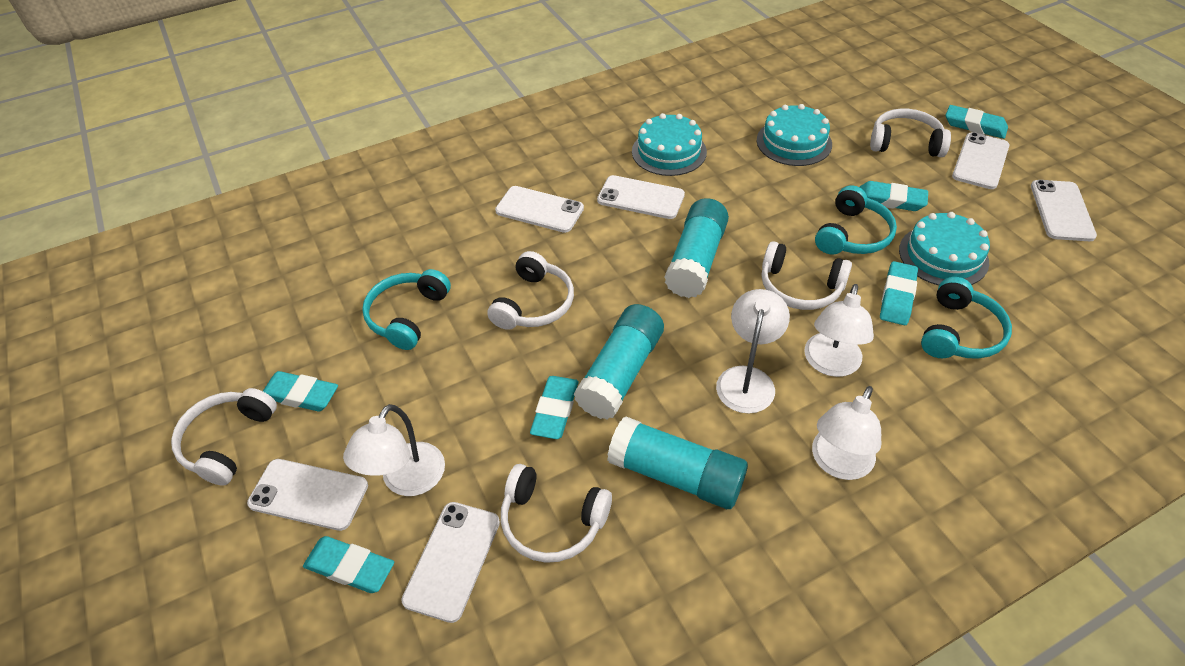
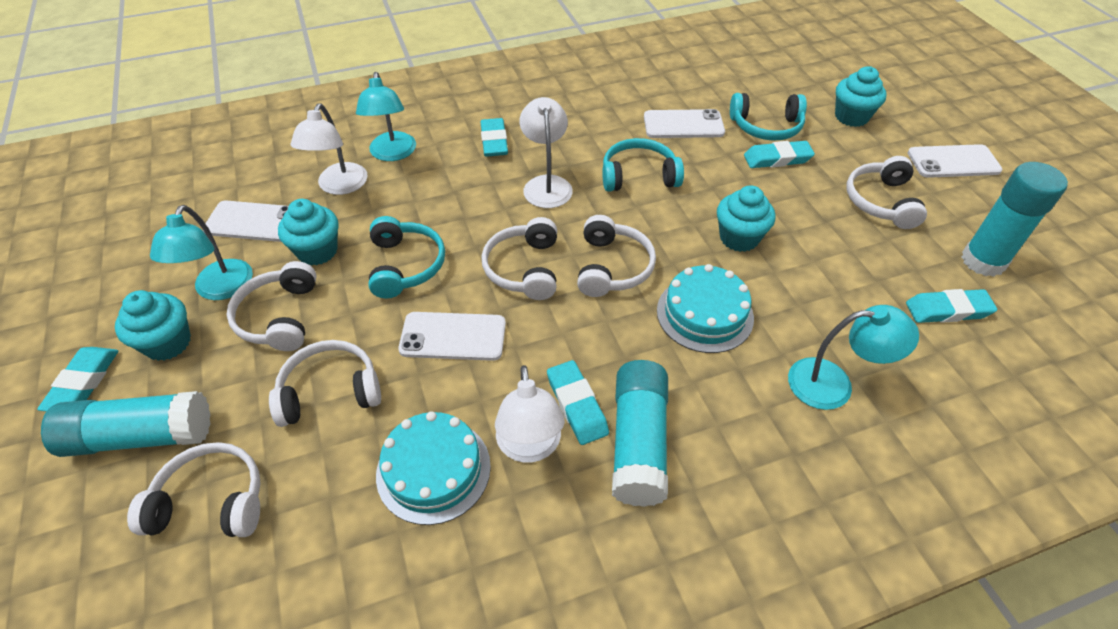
turquoise cake: [632,113,707,176] [757,104,832,166] [899,212,990,286] = 3 -> [376,411,491,525] [657,264,754,353] = 2
turquoise cupcake: none = 0 -> [115,290,191,361] [278,199,339,266] [717,185,775,252] [835,66,887,127] = 4
turquoise eraser: [263,371,338,412] [303,536,394,593] [530,376,579,439] [860,181,928,211] [880,261,918,325] [946,105,1008,139] = 6 -> [37,347,118,411] [480,118,508,157] [547,360,609,445] [744,141,815,168] [906,289,997,323] = 5
turquoise lamp: none = 0 -> [150,205,253,300] [356,72,416,161] [788,305,919,410] = 3
white headphones: [171,388,277,486] [488,251,574,330] [501,464,612,563] [762,241,852,310] [870,109,951,157] = 5 -> [127,442,261,537] [227,261,317,351] [269,340,381,427] [481,217,557,300] [577,215,656,297] [846,156,927,229] = 6
white lamp: [343,404,445,496] [716,289,790,414] [804,284,874,377] [812,386,881,480] = 4 -> [290,103,368,195] [495,365,565,463] [520,97,573,208] = 3
white phone: [247,459,368,531] [401,502,500,623] [495,186,584,233] [597,175,685,219] [952,132,1009,189] [1031,180,1097,241] = 6 -> [203,200,289,242] [398,312,506,361] [644,109,725,138] [908,144,1002,178] = 4

